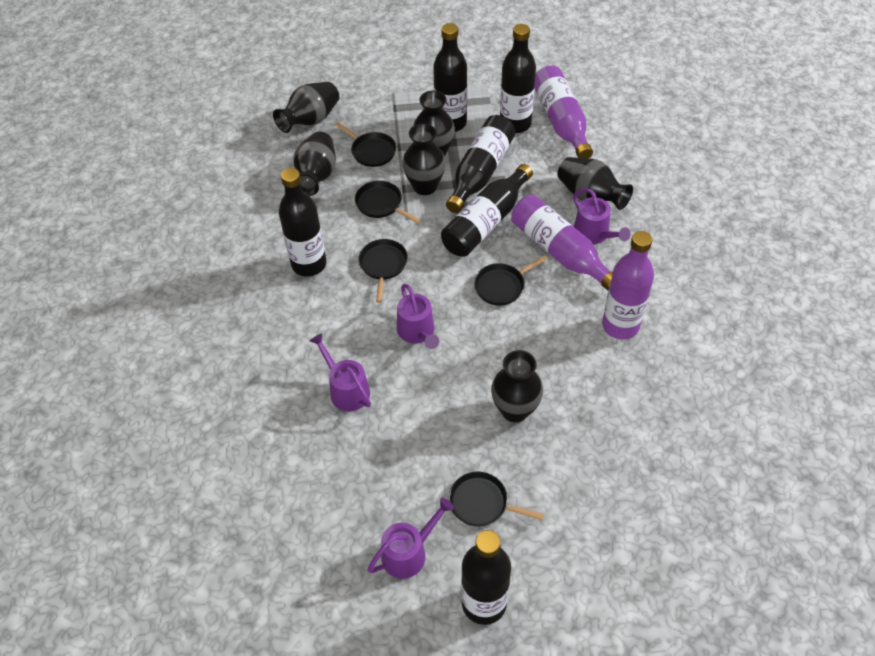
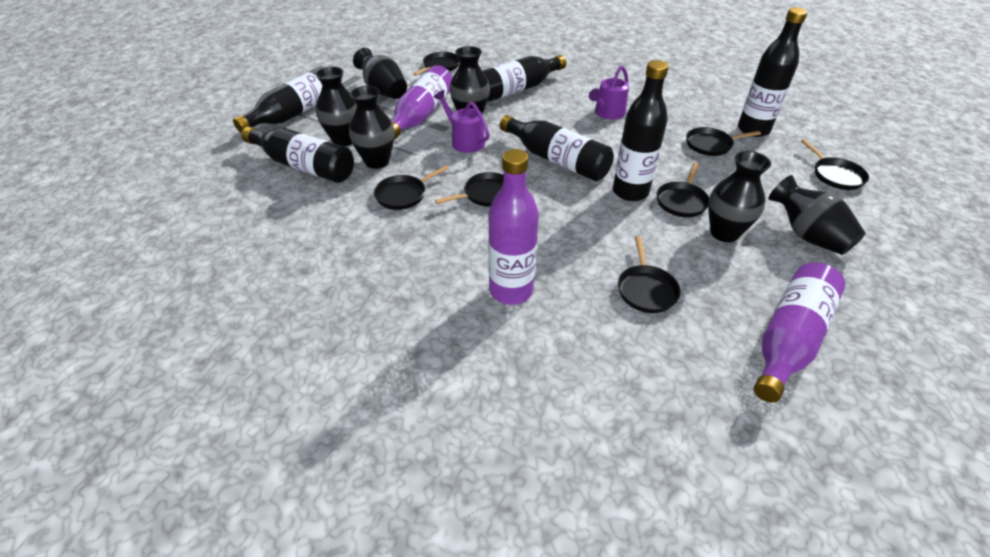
black pan: [335,122,396,167] [355,181,421,224] [359,239,408,303] [449,472,544,527] [474,255,548,305] = 5 -> [374,165,449,210] [413,52,460,76] [435,172,504,207] [618,236,681,313] [657,163,709,217] [686,127,761,156] [801,139,869,190] = 7
purple watering can: [310,333,371,411] [367,497,454,579] [397,284,439,349] [573,188,631,244] = 4 -> [434,90,490,153] [589,65,629,119] = 2

